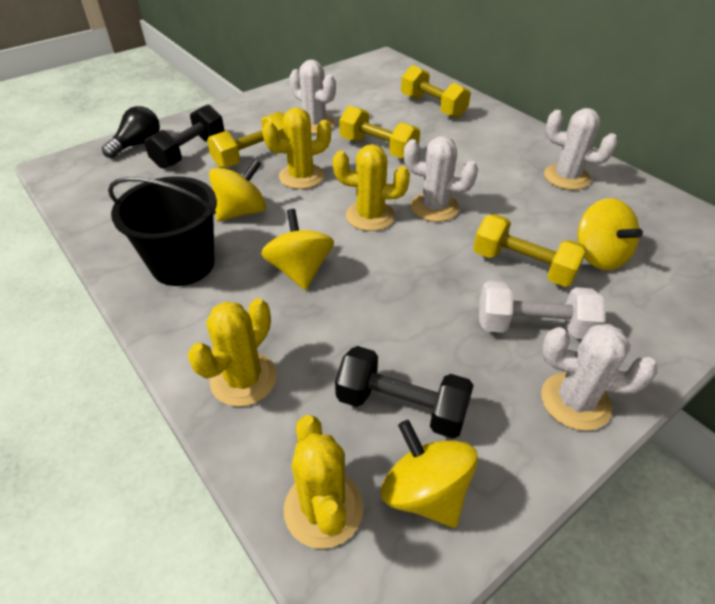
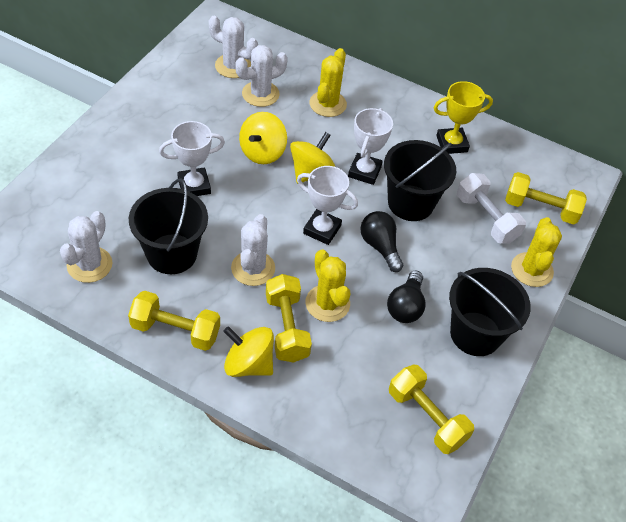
black bucket: [108,176,217,286] = 1 -> [129,178,208,274] [384,140,456,221] [449,268,531,356] = 3
black dumbbell: [144,105,225,169] [335,346,474,439] = 2 -> none = 0
black light bulb: [102,106,160,158] = 1 -> [360,211,403,272] [387,270,426,323] = 2
white trophy: none = 0 -> [159,121,225,196] [297,166,358,245] [348,108,393,185] = 3
yellow cactus: [188,298,277,407] [262,107,331,189] [284,415,363,549] [333,144,410,231] = 4 -> [305,249,350,322] [310,48,347,117] [511,217,562,287] = 3
yellow spinning top: [209,159,266,221] [261,209,334,290] [381,420,478,528] [577,198,643,270] = 4 -> [223,326,274,377] [239,112,287,164] [290,132,335,184] = 3
yellow trophy: none = 0 -> [433,81,493,154] = 1

